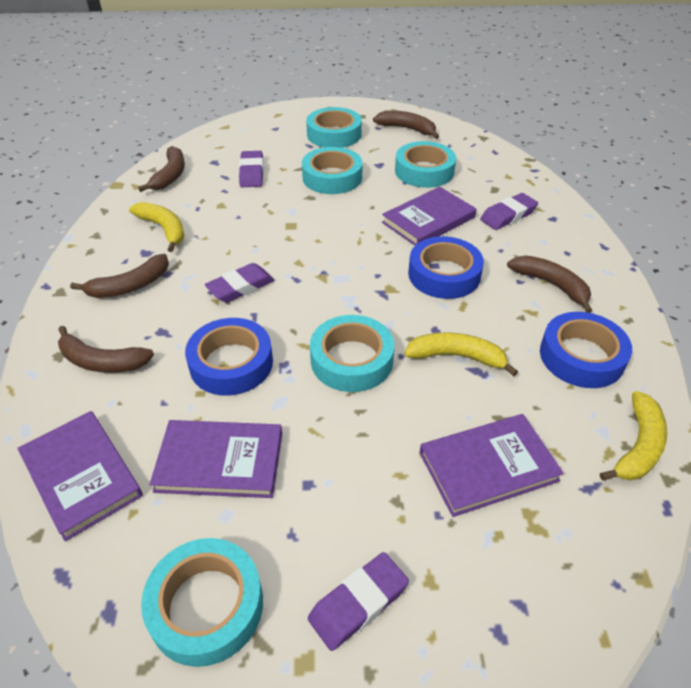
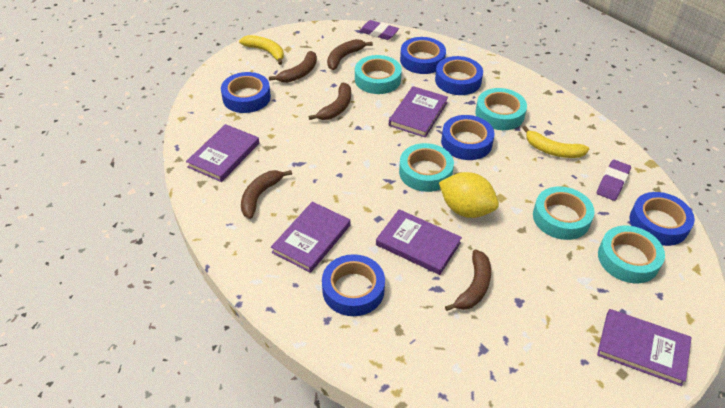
blue tape: [185,318,273,396] [408,237,484,299] [540,312,632,388] = 3 -> [221,72,271,113] [322,254,385,316] [400,37,446,74] [435,56,483,95] [441,115,494,160] [629,192,695,246] = 6
purple book: [17,411,143,541] [150,420,282,498] [382,187,477,245] [420,414,564,517] = 4 -> [186,124,259,182] [271,201,350,273] [376,209,462,275] [389,86,448,138] [597,309,692,386] = 5
purple eraser: [205,263,274,303] [239,151,264,187] [308,552,409,651] [480,193,538,230] = 4 -> [359,20,399,40] [597,160,631,201] = 2
yellow banana: [129,202,184,252] [404,332,518,377] [600,391,667,481] = 3 -> [239,35,284,65] [523,126,589,158] = 2
yellow lemon: none = 0 -> [439,172,499,218] = 1

